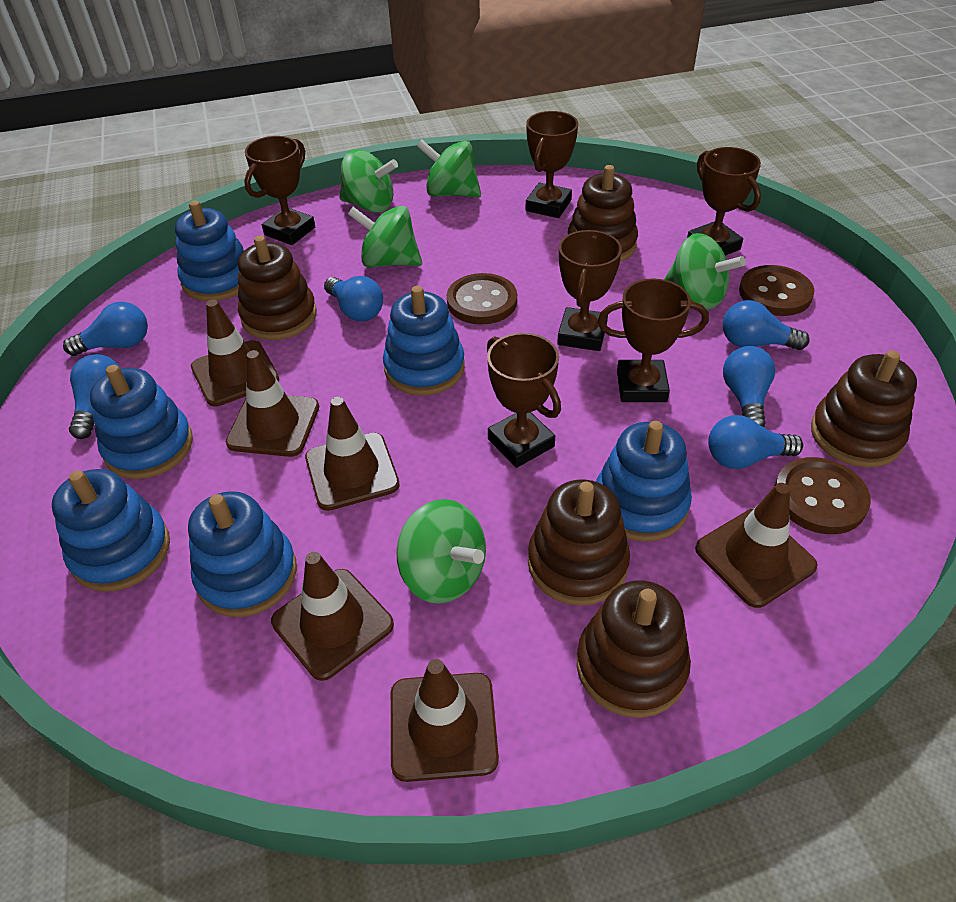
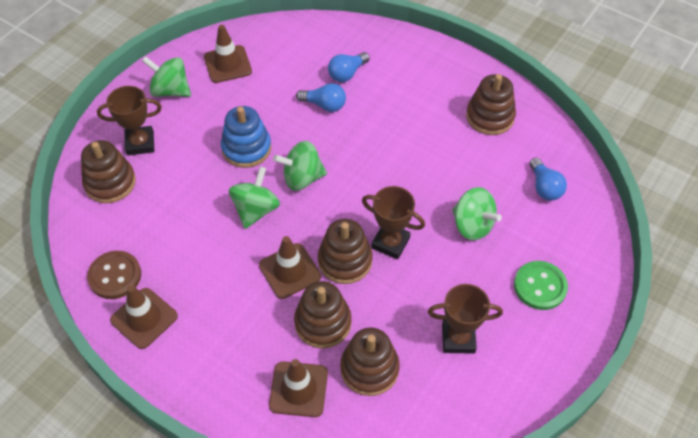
blue light bulb: [63,302,148,356] [69,354,120,439] [324,276,383,322] [708,415,803,469] [723,300,810,350] [723,346,775,427] = 6 -> [296,83,346,112] [328,52,370,82] [529,158,567,201] = 3
blue stacking toy: [52,469,170,592] [90,365,193,479] [175,201,244,301] [188,491,297,617] [383,286,465,396] [596,421,692,542] = 6 -> [221,106,271,168] = 1
brown button: [447,273,517,325] [739,265,814,316] [775,457,871,534] = 3 -> [87,251,141,299] = 1
brown traffic cone: [191,300,279,407] [226,350,319,457] [271,552,394,681] [305,397,400,511] [391,659,499,782] [695,483,818,608] = 6 -> [110,285,178,349] [204,25,252,83] [259,236,321,299] [269,359,328,417] = 4
brown trophy: [244,136,315,245] [487,333,561,468] [526,111,578,218] [557,230,622,351] [598,278,709,402] [687,147,761,255] = 6 -> [97,86,162,156] [362,186,425,259] [428,284,503,354] = 3
green button: none = 0 -> [514,261,568,310] = 1
green spinning top: [340,149,398,213] [348,206,422,267] [396,499,486,604] [417,140,481,197] [664,233,746,309] = 5 -> [142,56,191,97] [229,166,280,229] [273,141,327,191] [452,187,502,241] = 4

